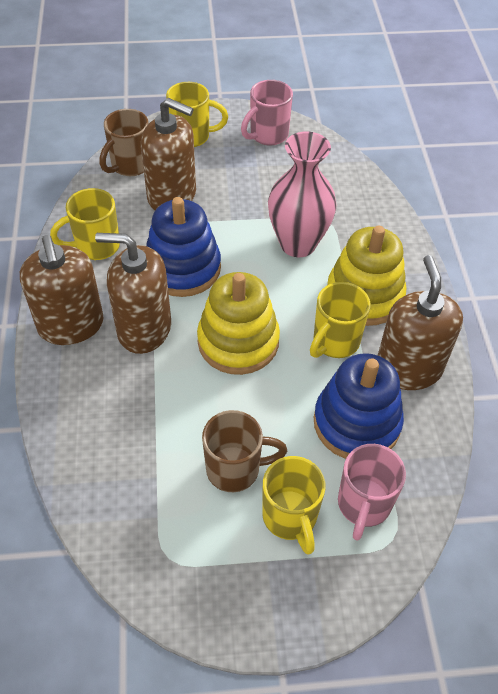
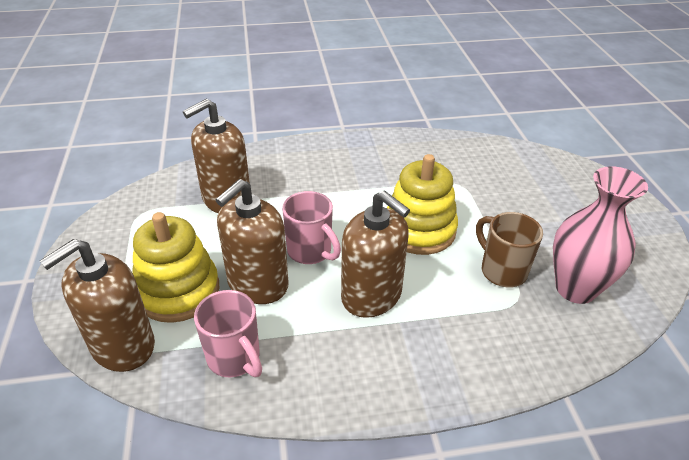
blue stacking toy: [146,197,221,297] [314,353,404,459] = 2 -> none = 0
brown mug: [100,109,149,176] [202,410,287,492] = 2 -> [476,212,543,287] = 1
yellow mug: [50,188,120,260] [166,82,228,147] [262,456,326,555] [310,282,371,358] = 4 -> none = 0

